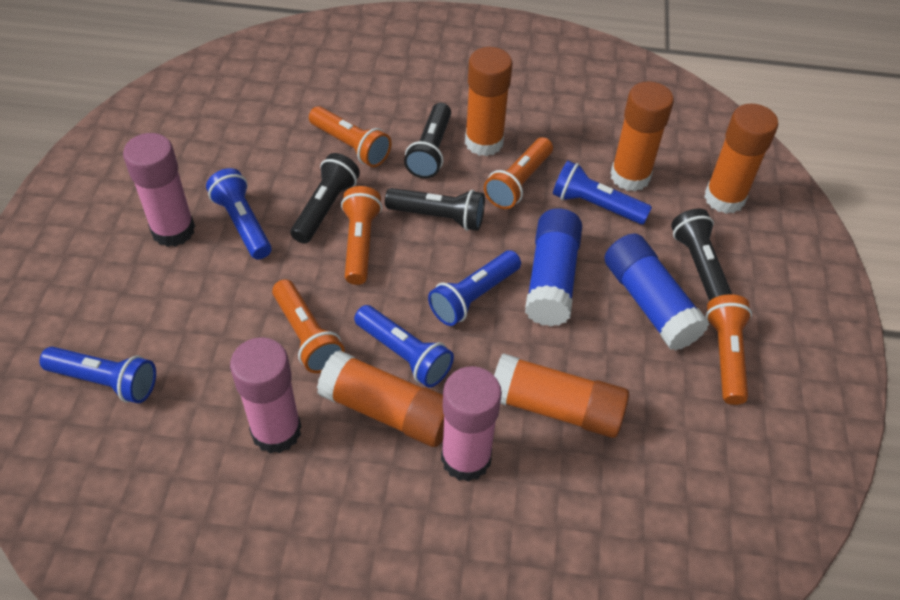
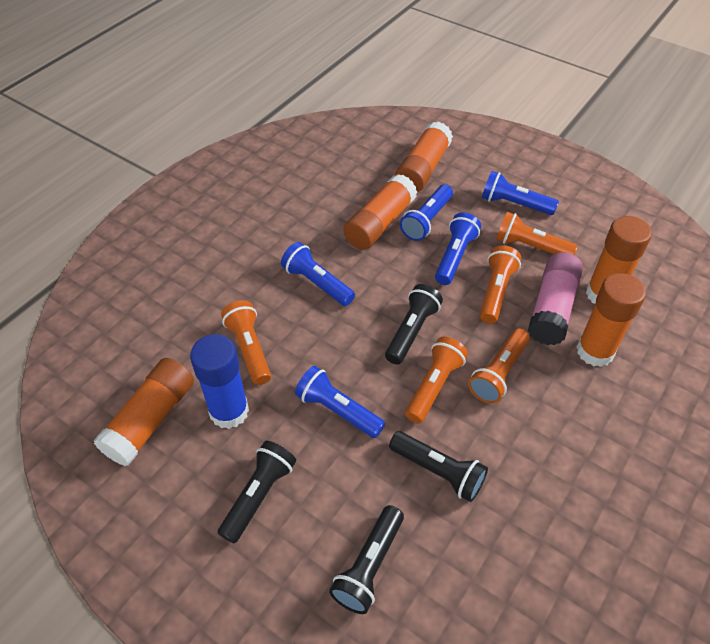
blue glue stick: [525,208,582,326] [604,233,709,350] = 2 -> [190,334,249,429] = 1
pink glue stick: [123,133,195,247] [230,337,301,453] [441,366,502,482] = 3 -> [528,252,583,345] = 1

